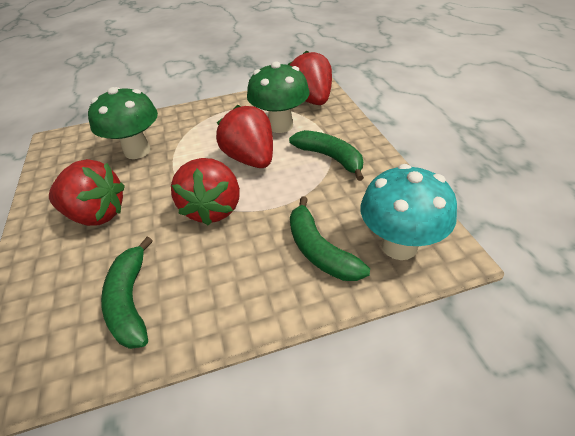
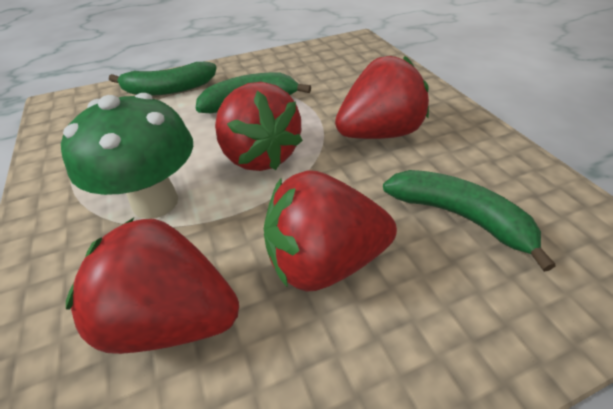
green mushroom: [88,87,158,159] [247,61,309,133] = 2 -> [61,93,193,219] = 1
turquoise mushroom: [360,164,457,260] = 1 -> none = 0

